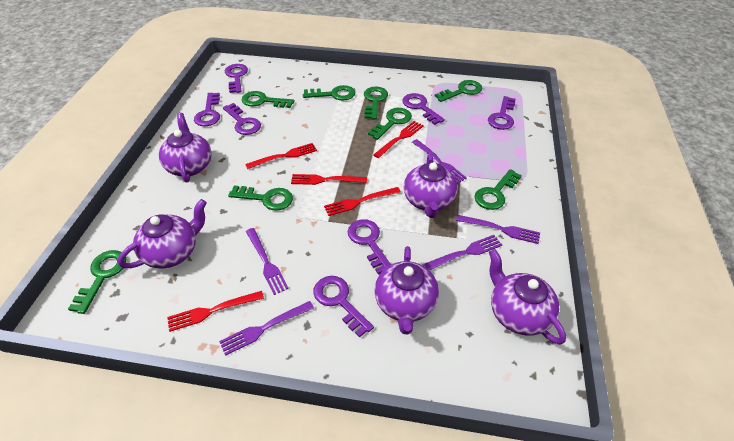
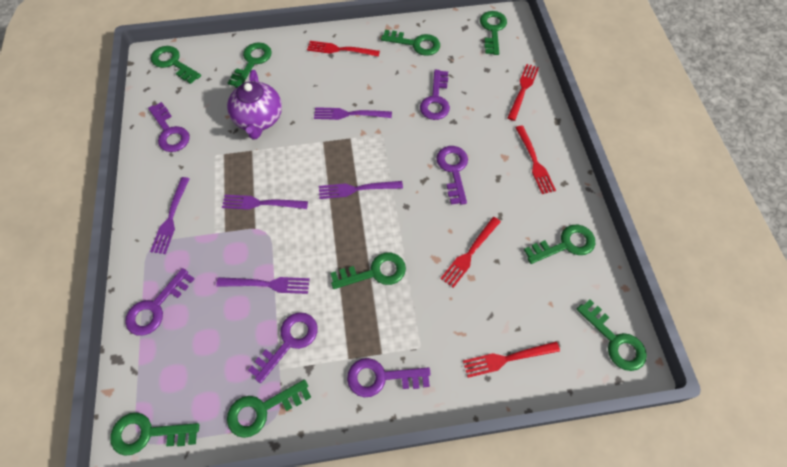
green key: [68,250,126,314] [228,186,293,211] [242,91,294,108] [303,85,355,101] [364,86,388,120] [368,108,412,140] [435,80,482,102] [475,169,522,210] = 8 -> [110,413,199,456] [151,46,201,84] [227,380,311,438] [228,42,272,88] [331,253,406,289] [381,30,440,56] [480,11,507,55] [524,224,595,264] [577,299,647,371] = 9
purple key: [194,93,220,126] [223,103,261,135] [225,64,248,93] [313,276,374,338] [347,219,391,275] [403,93,445,125] [488,96,516,130] = 7 -> [125,268,195,336] [148,102,190,152] [248,312,318,383] [347,358,431,397] [420,70,450,120] [436,146,468,205] = 6
purple teapot: [118,199,207,268] [159,113,212,182] [374,246,439,334] [404,154,458,218] [489,249,566,345] = 5 -> [227,70,282,140] = 1

